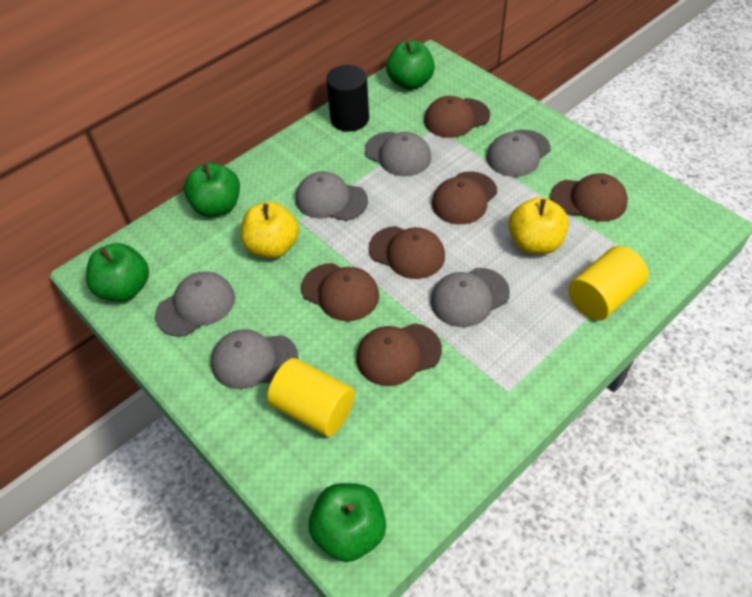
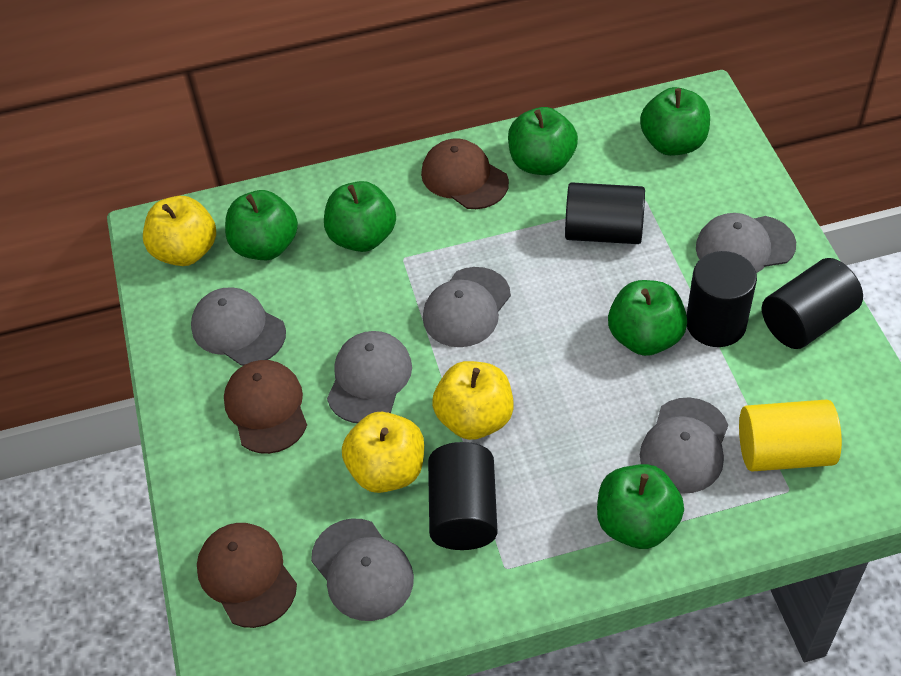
black cylinder: [326,65,369,132] = 1 -> [428,442,498,550] [565,182,645,244] [686,251,757,347] [762,258,863,349] = 4
brown cap: [301,263,379,321] [356,323,442,386] [369,226,445,279] [424,96,490,138] [432,171,497,224] [550,173,628,221] = 6 -> [197,523,297,628] [224,360,307,454] [421,138,509,209] = 3
green apple: [86,243,149,301] [184,163,240,217] [309,483,386,562] [386,41,435,90] = 4 -> [225,190,298,260] [324,181,396,252] [508,107,578,175] [597,464,684,549] [608,280,687,356] [640,87,710,156] = 6
yellow apple: [241,202,299,258] [509,197,569,254] = 2 -> [143,196,216,266] [342,412,424,493] [432,361,514,440] = 3
yellow cylinder: [267,358,355,437] [568,246,649,321] = 2 -> [739,399,842,472] = 1

